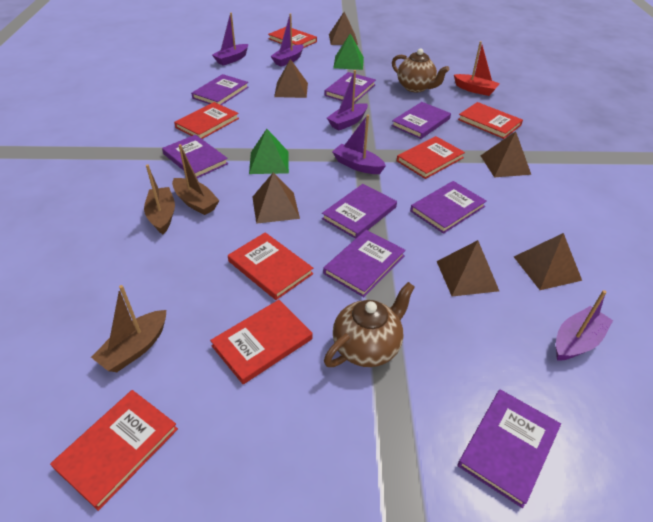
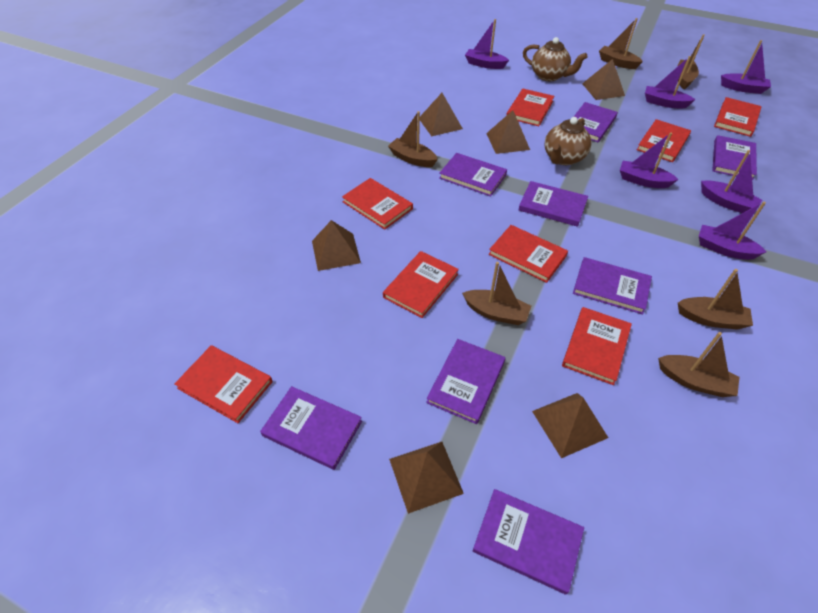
brown boat: [91,285,166,372] [144,165,175,234] [172,144,220,215] = 3 -> [388,111,438,167] [462,262,531,325] [599,18,643,69] [658,332,739,397] [677,34,705,89] [678,269,753,330] = 6
green pyramid: [249,129,289,174] [333,34,364,70] = 2 -> none = 0
purple boat: [212,13,248,66] [271,13,304,67] [327,70,368,130] [332,115,386,174] [556,290,613,360] = 5 -> [465,19,509,69] [620,133,679,188] [645,56,696,108] [699,202,767,260] [701,150,762,213] [721,40,771,94] = 6
red boat: [454,41,500,96] = 1 -> none = 0
red book: [50,390,178,511] [174,102,239,139] [210,300,312,384] [228,232,313,300] [268,27,317,48] [397,136,465,179] [458,102,523,139] = 7 -> [174,345,273,423] [342,178,413,230] [383,251,459,318] [489,225,568,283] [506,89,554,126] [562,307,632,385] [637,119,691,162] [714,97,761,137] = 8

